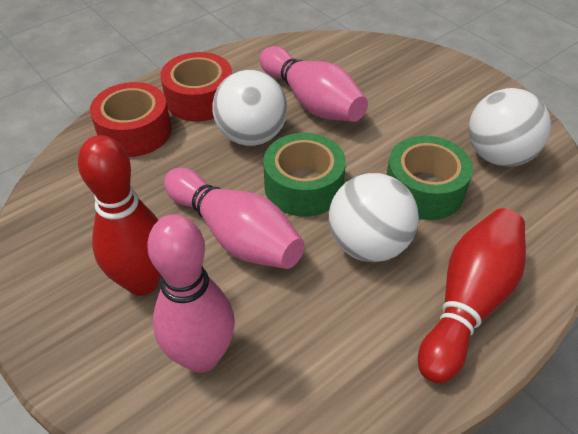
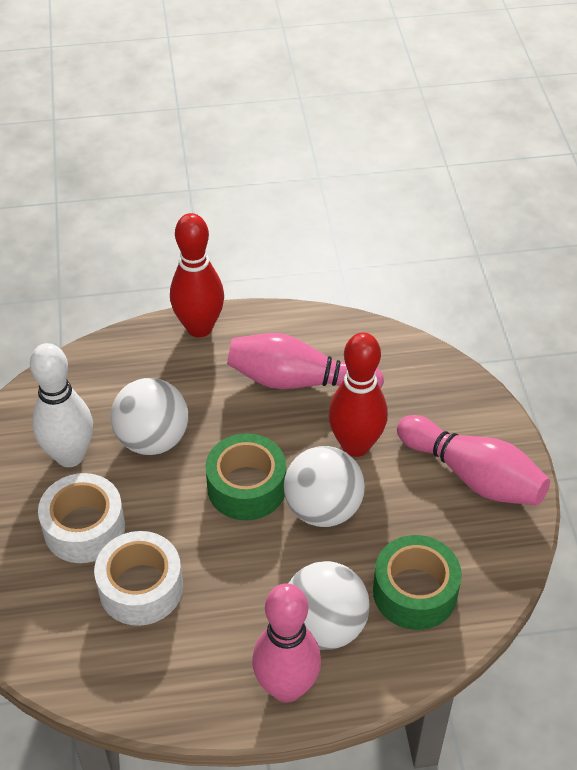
red tape: [90,82,171,157] [160,52,232,122] = 2 -> none = 0
white bowling pin: none = 0 -> [30,343,93,467] = 1
white tape: none = 0 -> [38,473,125,563] [94,531,183,626] = 2

